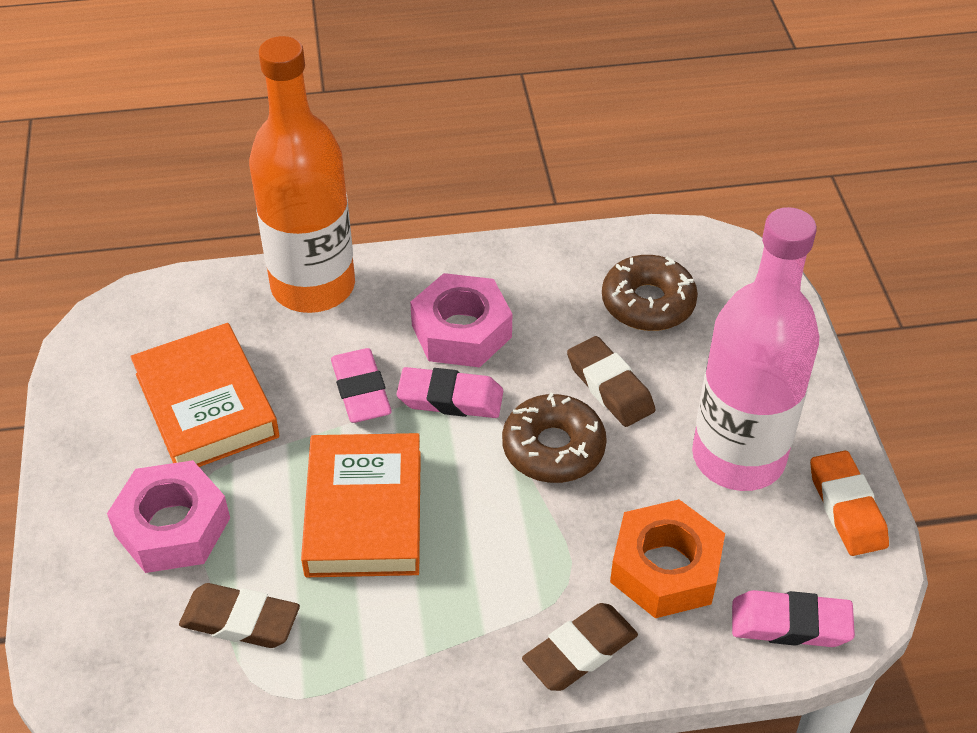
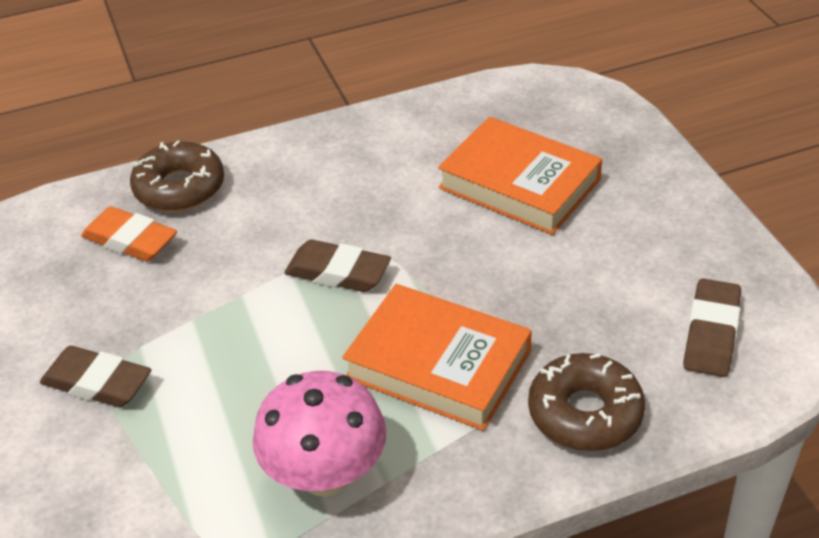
orange bottle: [249,36,355,313] = 1 -> none = 0
orange nut: [610,499,725,618] = 1 -> none = 0
pink bottle: [692,207,819,491] = 1 -> none = 0
pink eraser: [331,348,392,423] [396,367,503,418] [732,590,855,647] = 3 -> none = 0
pink mushroom: none = 0 -> [253,371,386,497] = 1
pink nut: [107,460,230,573] [410,273,512,367] = 2 -> none = 0

